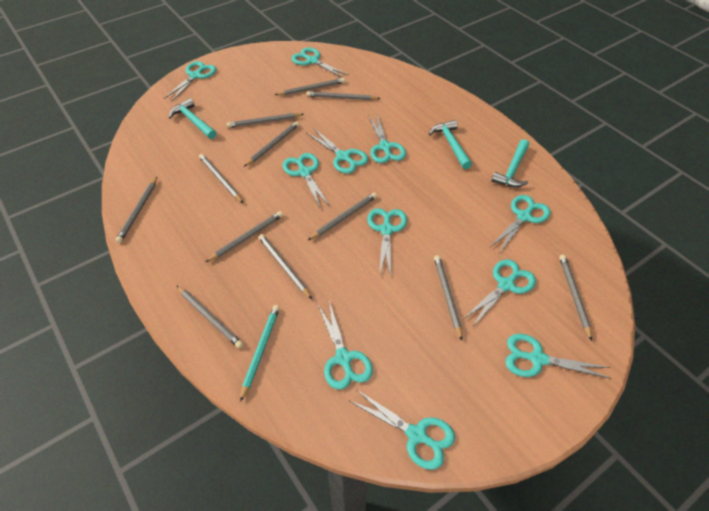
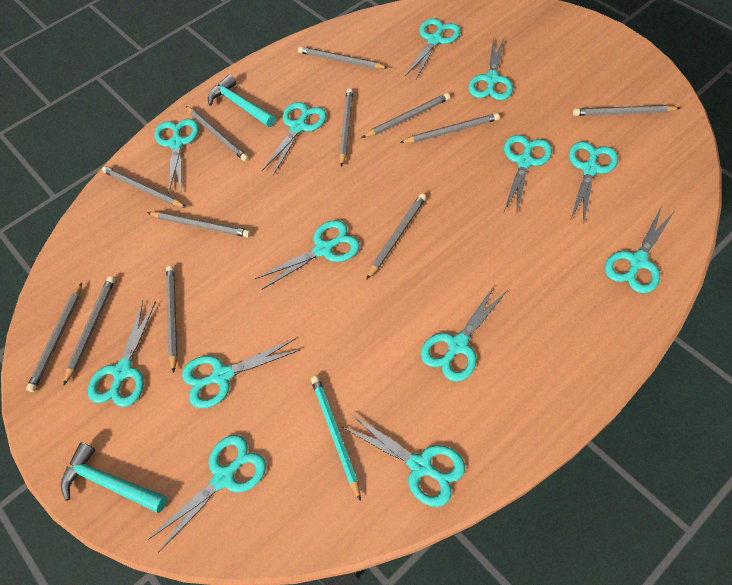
turquoise hammer: [169,98,216,139] [429,120,472,169] [492,139,529,187] = 3 -> [61,442,167,513] [208,75,276,127] = 2
turquoise scissors: [164,61,216,102] [282,153,329,208] [291,47,348,78] [307,128,368,174] [318,301,373,389] [350,390,455,470] [367,208,407,277] [368,114,406,163] [463,259,536,326] [490,195,550,252] [505,334,612,379] = 11 -> [88,301,156,407] [148,435,266,552] [154,119,199,194] [182,338,300,408] [255,220,360,289] [262,102,326,175] [342,413,465,507] [405,19,461,79] [420,285,508,382] [468,36,513,100] [504,135,552,213] [569,142,618,225] [605,206,674,293] = 13

